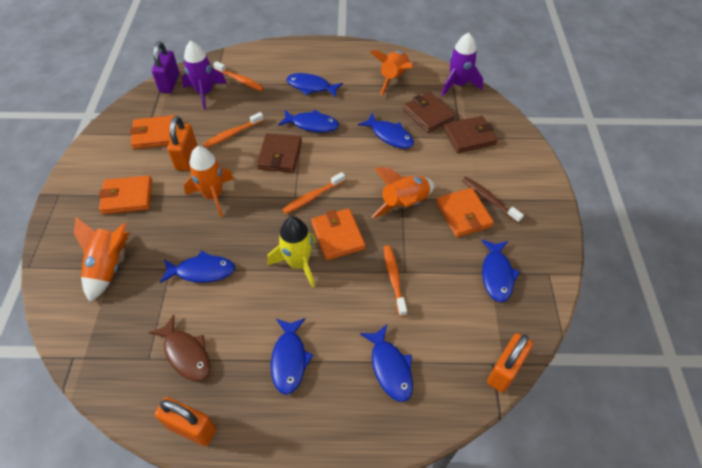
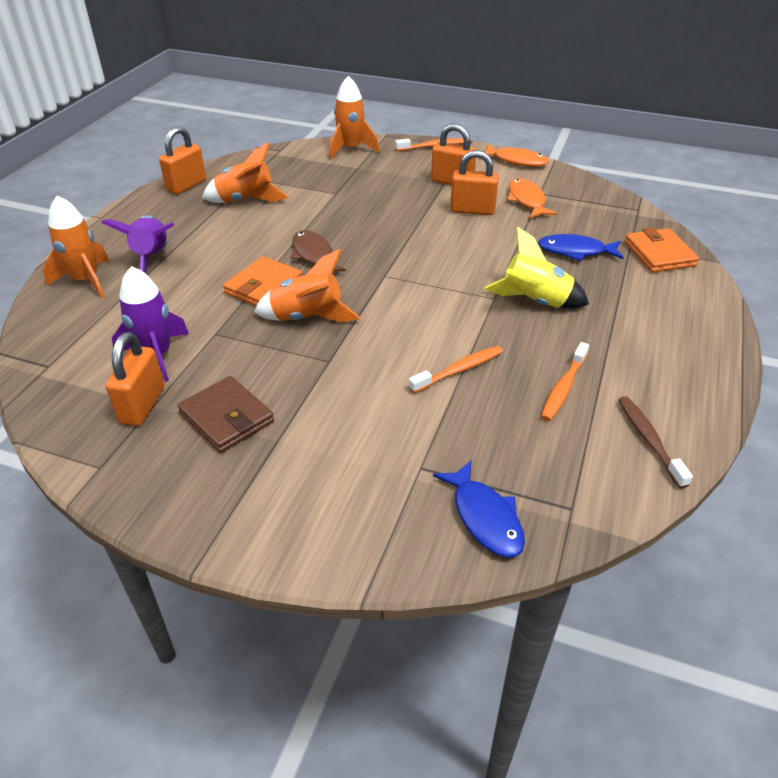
blue fish: [160,251,235,283] [271,318,313,395] [278,110,339,132] [287,73,343,97] [358,113,414,149] [360,324,413,402] [481,239,520,302] = 7 -> [433,460,525,558] [538,234,624,261] = 2
brown wallet: [257,133,302,173] [403,92,456,133] [444,116,498,153] = 3 -> [178,376,274,453] = 1
orange fish: none = 0 -> [484,144,549,167] [507,178,557,218] = 2
orange padlock: [155,397,216,446] [167,116,197,171] [487,333,533,393] = 3 -> [106,332,164,426] [159,126,206,195] [431,124,476,185] [450,150,499,215] = 4
orange toothbrush: [203,112,264,148] [213,61,264,91] [282,172,345,214] [384,245,407,317] = 4 -> [395,138,464,151] [409,346,503,393] [541,342,589,421] = 3
orange wallet: [98,175,152,214] [130,115,176,149] [311,208,366,260] [436,188,494,237] = 4 -> [223,256,302,306] [625,227,699,273] = 2
purple padlock: [152,42,179,93] = 1 -> none = 0

